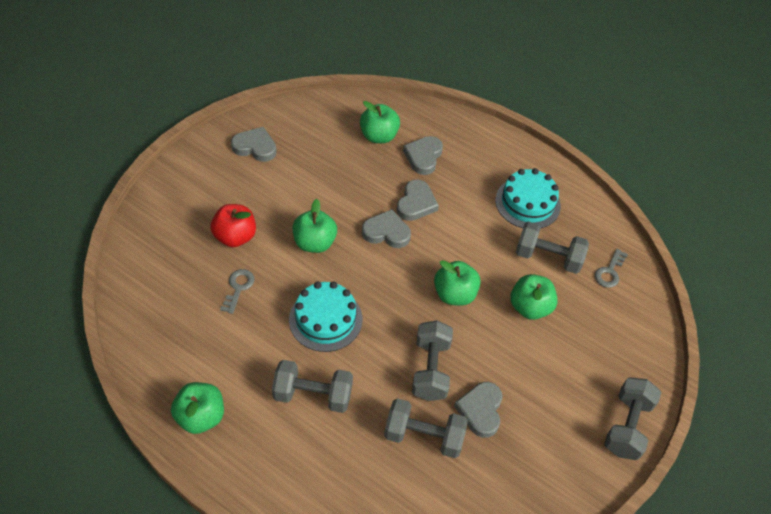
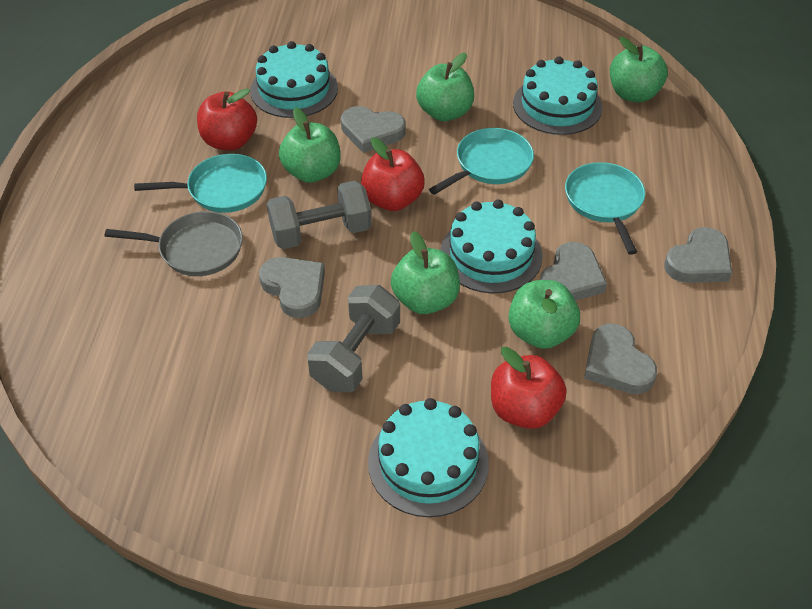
grey dumbbell: [272,360,353,413] [384,398,468,458] [412,320,453,401] [516,221,589,274] [604,377,661,460] = 5 -> [267,181,372,249] [307,285,400,392] = 2
grey key: [220,269,254,314] [595,249,628,288] = 2 -> none = 0
grey pan: none = 0 -> [105,211,243,276] = 1
red apple: [211,204,256,247] = 1 -> [197,88,257,150] [361,137,425,211] [491,347,567,429] = 3
turquoise cake: [289,281,362,352] [495,168,561,228] = 2 -> [250,41,338,118] [368,398,489,517] [440,199,543,293] [513,57,602,135] = 4
turquoise pan: none = 0 -> [134,154,267,213] [429,128,534,195] [565,162,645,255] = 3

